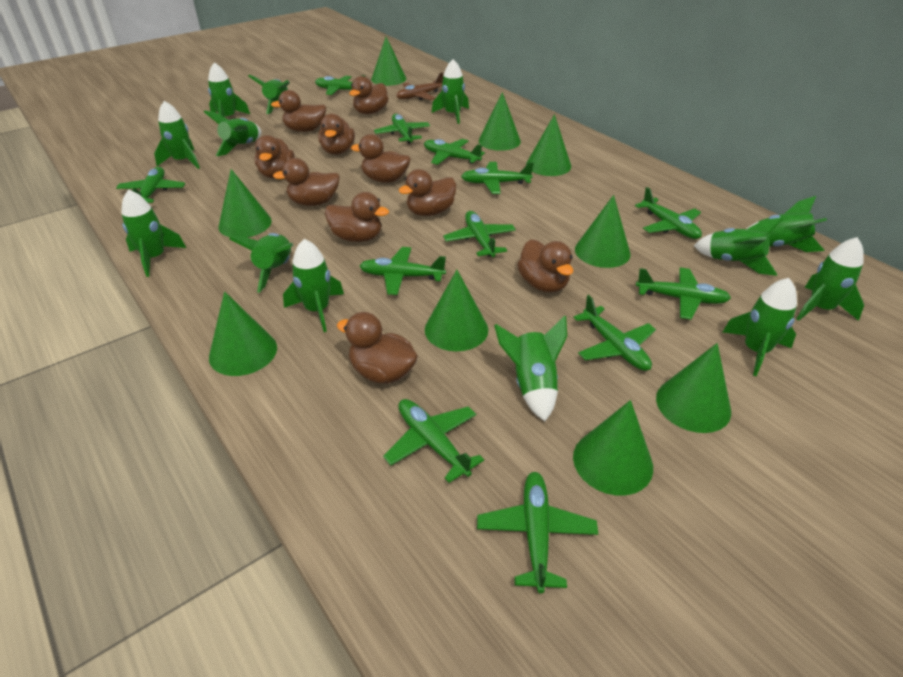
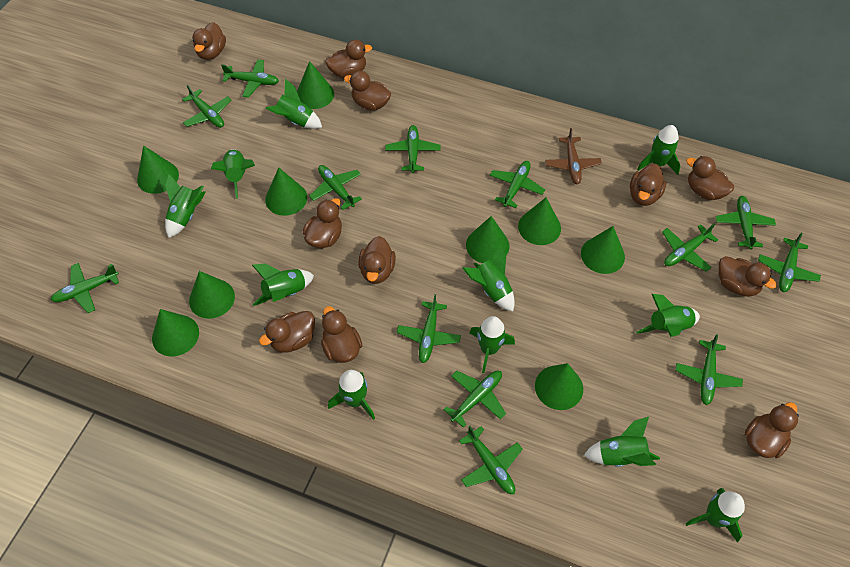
brown duck: [255,135,295,178] [271,90,326,132] [273,158,340,206] [318,113,355,155] [325,192,389,242] [337,312,418,384] [349,76,389,114] [351,134,410,183] [399,169,456,216] [517,239,573,293] = 10 -> [192,22,226,60] [259,311,315,353] [303,198,342,248] [321,306,362,363] [325,39,372,78] [344,71,391,110] [358,236,396,284] [630,164,666,206] [686,156,734,200] [718,256,777,296] [744,402,799,458] = 11
green plane: [116,167,185,203] [315,75,365,95] [360,247,446,295] [374,114,430,144] [383,399,484,483] [424,139,485,165] [443,211,516,257] [461,162,534,194] [477,472,598,593] [573,295,656,371] [635,187,702,239] [636,268,731,320] = 12 -> [51,263,119,313] [182,85,232,128] [221,59,279,98] [309,165,362,210] [385,125,441,173] [397,294,461,363] [444,371,506,428] [459,426,523,494] [490,161,545,208] [662,223,718,272] [675,334,743,405] [715,196,776,250] [758,233,821,292] = 13
green rocket: [121,189,186,277] [154,101,200,169] [204,110,261,156] [208,62,250,117] [229,233,293,293] [248,75,290,114] [283,239,344,332] [432,59,469,124] [494,316,567,421] [694,217,783,276] [723,278,797,376] [746,196,827,252] [797,237,864,321] = 13 -> [165,174,206,238] [211,149,255,199] [252,263,314,306] [266,79,322,129] [328,370,375,420] [463,244,515,312] [469,316,515,373] [584,417,660,467] [636,294,700,337] [637,125,680,175] [685,488,745,543] = 11

